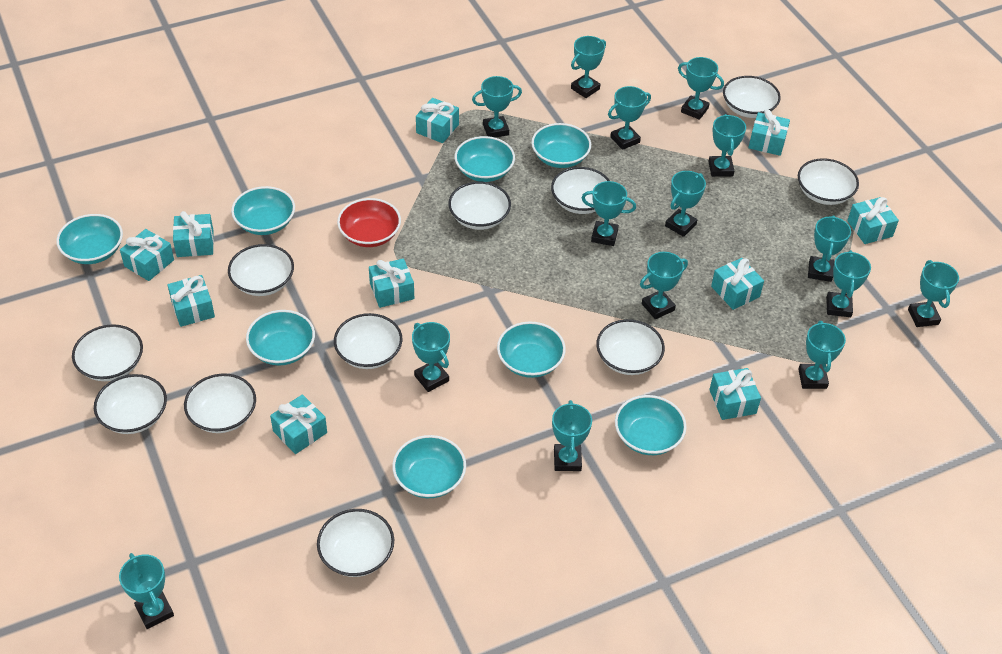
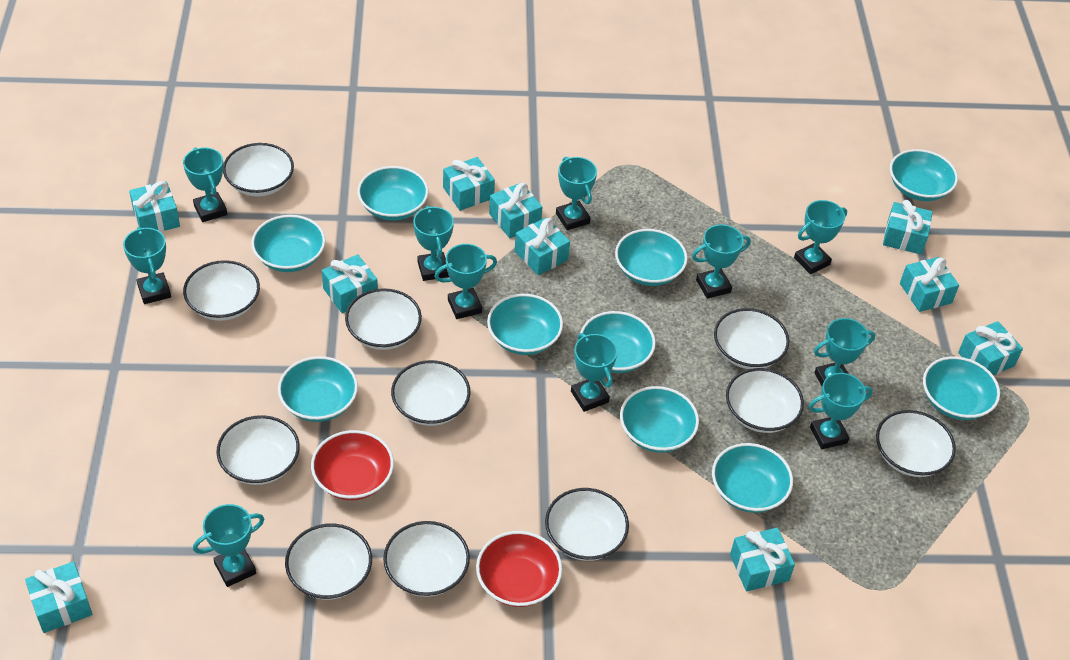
red bowl: [337,198,401,247] = 1 -> [311,430,394,500] [476,531,562,607] = 2
turquoise bowl: [56,214,123,264] [231,186,295,235] [246,310,315,365] [392,435,466,498] [455,136,515,182] [497,322,566,378] [532,123,591,168] [615,395,687,455] = 8 -> [251,215,326,272] [278,356,358,422] [357,166,428,220] [487,294,563,355] [580,311,656,373] [615,229,688,286] [620,386,699,453] [712,443,793,513] [890,149,958,201] [923,356,1000,420] = 10
turquoise trophy: [119,553,174,629] [412,322,450,392] [472,76,522,137] [552,400,592,471] [571,36,606,98] [582,181,636,246] [608,86,651,150] [640,252,688,319] [665,171,706,237] [678,57,724,120] [708,114,746,177] [798,321,846,389] [808,215,851,282] [826,250,871,317] [908,260,959,327] = 15 -> [123,227,171,304] [183,147,227,222] [193,504,264,587] [413,205,454,281] [434,244,497,319] [556,157,597,230] [571,333,617,412] [692,224,751,299] [794,200,847,274] [809,373,873,449] [814,318,875,386] = 11

